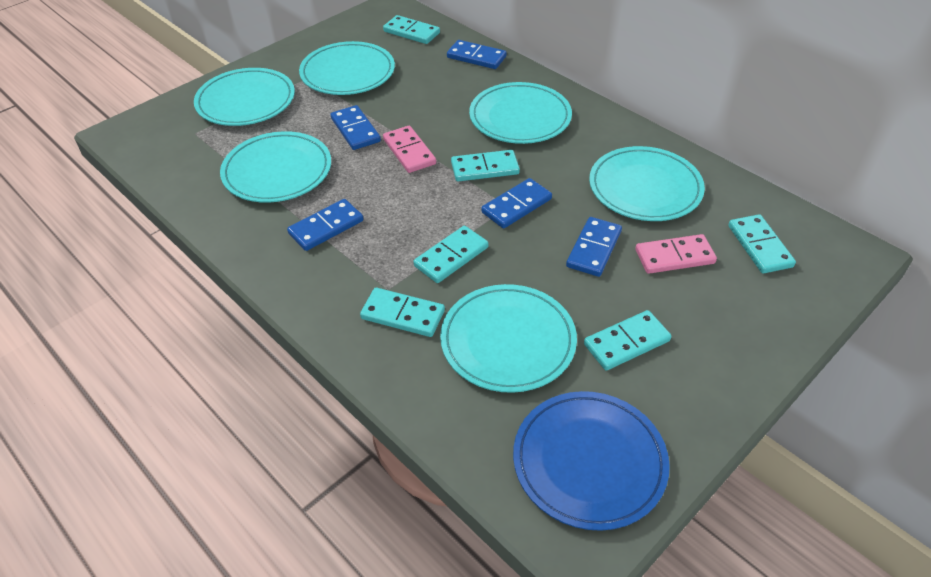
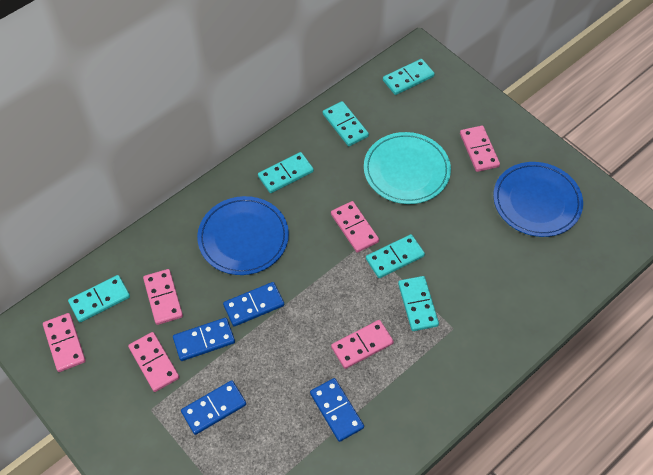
blue domino: [287,199,363,251] [330,105,381,150] [447,40,507,69] [481,178,552,229] [566,217,622,277] = 5 -> [173,318,235,361] [181,380,246,435] [223,282,284,327] [310,378,364,442] = 4
blue plate: [513,391,670,531] = 1 -> [197,196,289,275] [493,162,583,237] = 2
pink domino: [383,126,436,173] [635,234,717,274] = 2 -> [43,313,86,372] [128,332,179,392] [143,269,183,325] [331,201,379,253] [331,320,394,369] [460,125,500,172] = 6
turquoise plate: [194,68,295,126] [220,131,331,203] [299,41,395,95] [440,284,577,393] [469,82,572,144] [589,146,705,221] = 6 -> [364,132,451,204] = 1

